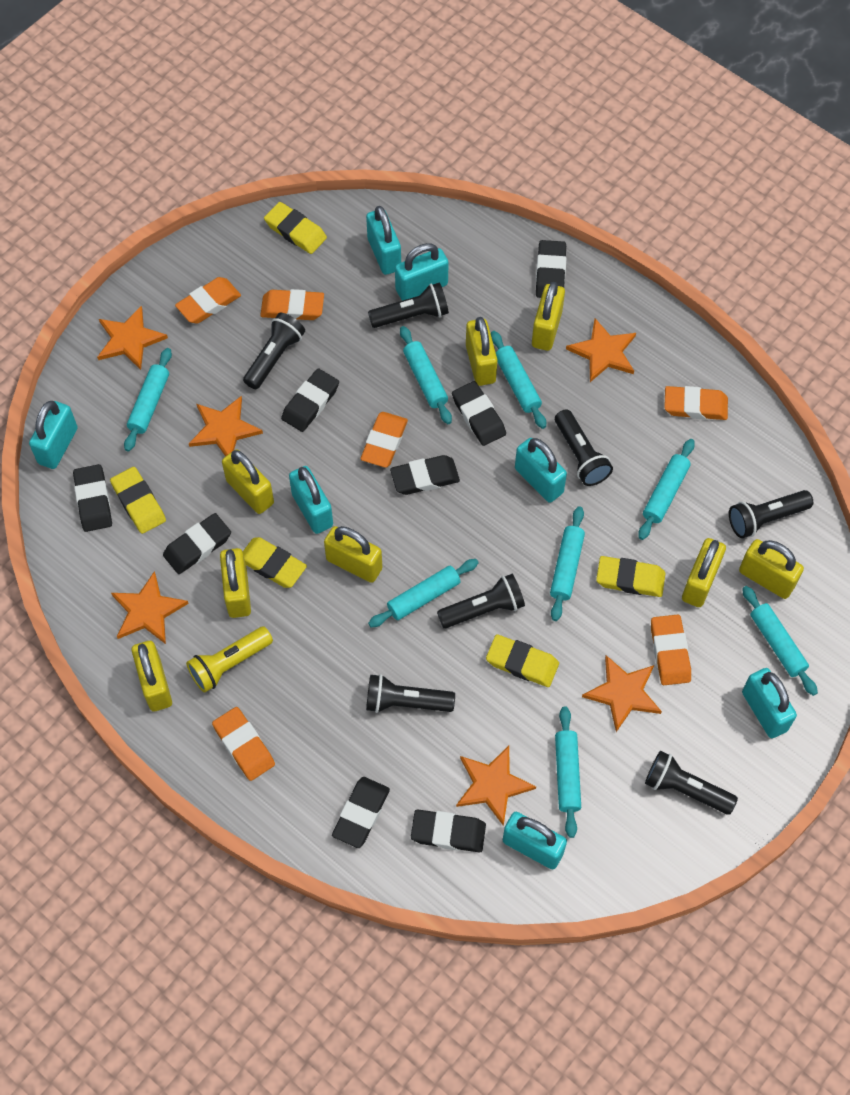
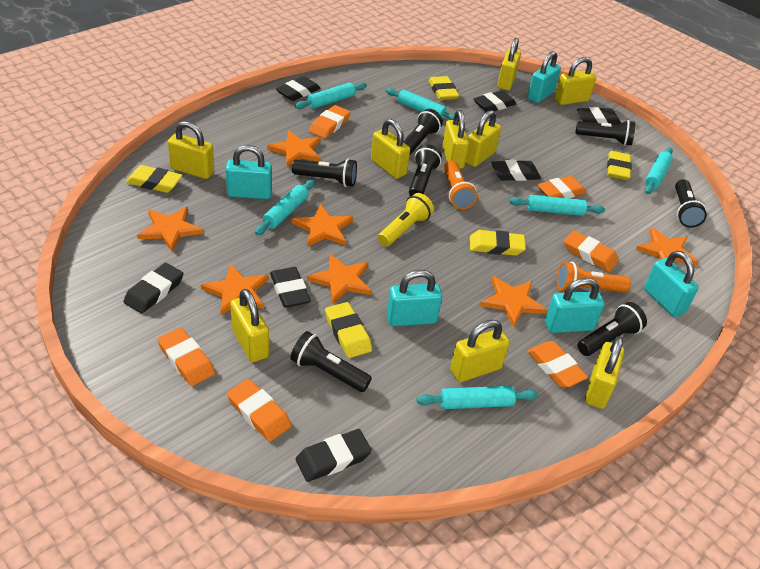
black eraser: [73,464,112,532] [163,513,231,574] [281,368,339,432] [332,777,390,848] [390,455,460,495] [411,809,486,853] [452,381,506,446] [536,240,567,298] = 8 -> [123,263,183,313] [270,267,311,308] [276,76,320,101] [296,429,372,482] [473,90,516,112] [491,160,541,181] [577,107,621,125] = 7
orange flashlight: none = 0 -> [444,160,477,209] [557,262,631,293] = 2
orange star: [97,306,168,370] [111,571,189,644] [189,396,263,457] [456,746,536,826] [566,318,636,382] [582,655,662,732] = 6 -> [137,207,203,252] [201,264,269,315] [267,130,321,167] [292,204,353,247] [307,254,372,304] [480,276,547,327] [636,228,699,266] = 7
turquoise padlock: [29,401,78,469] [289,466,333,534] [366,206,401,275] [395,243,449,301] [503,812,567,869] [515,438,567,503] [742,668,797,738] = 7 -> [226,145,272,199] [387,270,442,326] [527,51,561,103] [545,278,605,333] [644,251,699,317] = 5
turquoise rolling pin: [124,348,172,452] [368,559,479,627] [400,326,452,424] [491,331,546,429] [550,506,585,621] [555,707,581,838] [638,439,695,540] [742,586,818,696] = 8 -> [255,180,315,235] [295,82,367,109] [386,88,455,120] [416,386,538,409] [509,195,605,216] [645,147,673,194] = 6
yellow padlock: [132,641,172,711] [220,548,251,618] [222,449,274,514] [324,526,382,583] [466,317,497,386] [532,282,565,351] [682,538,726,607] [739,539,804,599] = 8 -> [168,121,214,179] [230,289,269,362] [371,119,410,179] [442,110,469,169] [450,320,510,382] [465,110,501,167] [497,38,521,90] [555,57,596,105] [585,336,624,409] = 9

